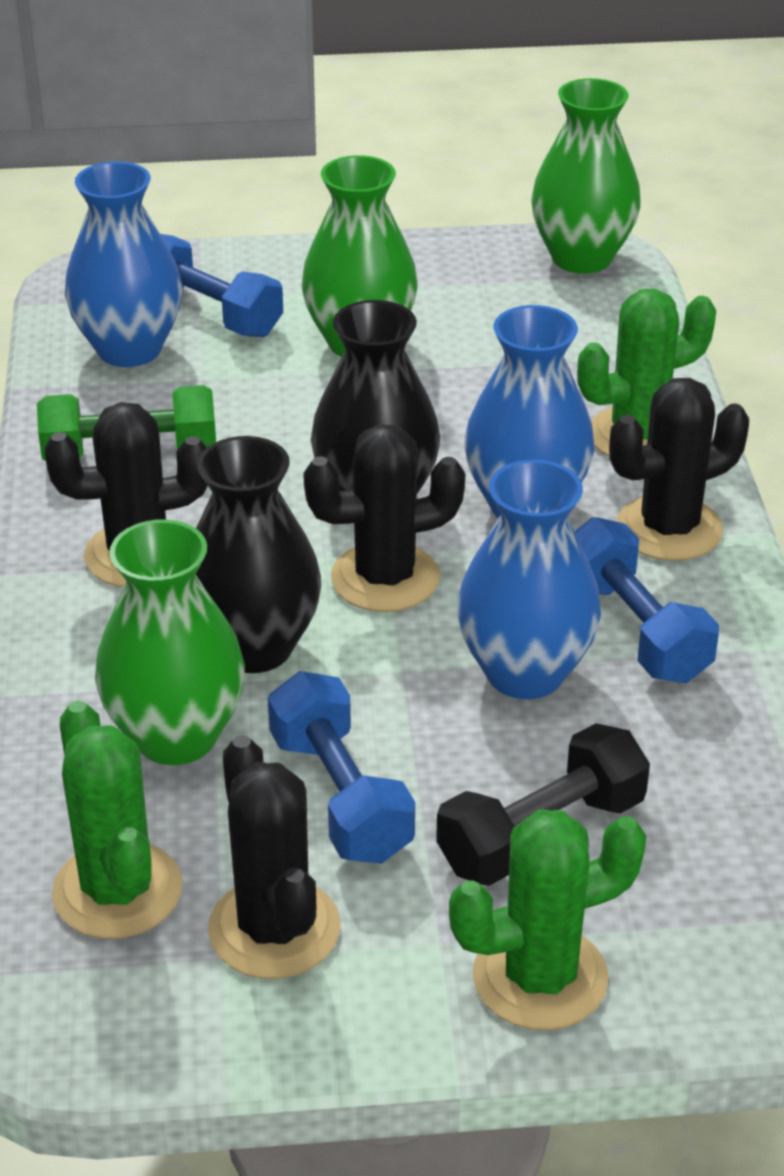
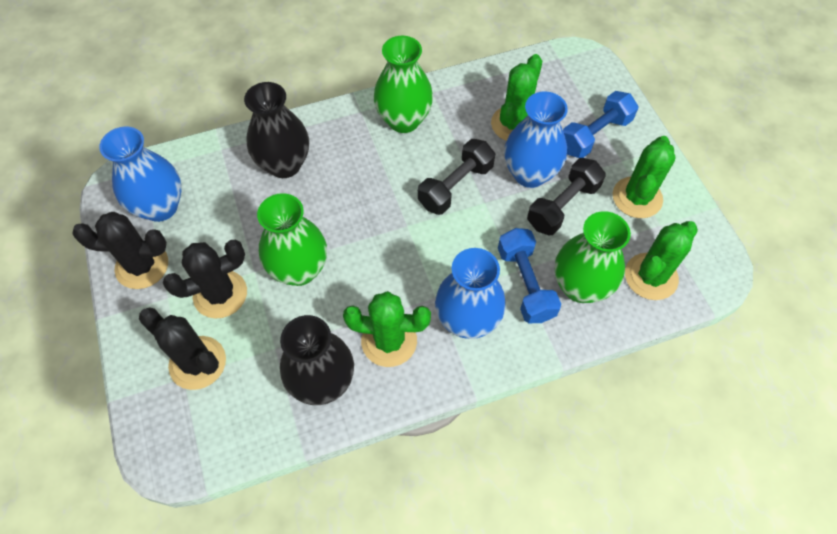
black cactus: [44,402,208,587] [208,735,341,979] [303,424,465,612] [609,378,749,561] = 4 -> [72,212,168,289] [139,307,226,390] [163,240,247,319] = 3
black dumbbell: [436,723,650,886] = 1 -> [418,139,496,215] [527,158,606,235] = 2
blue dumbbell: [160,234,283,337] [268,671,415,864] [574,517,719,683] = 3 -> [498,228,561,323] [563,91,638,158] = 2
green cactus: [52,701,183,939] [449,809,647,1030] [577,289,716,456] = 3 -> [343,291,431,367] [491,54,542,141] [613,136,675,218] [625,221,698,300] = 4
green dumbbell: [37,385,216,461] = 1 -> none = 0

